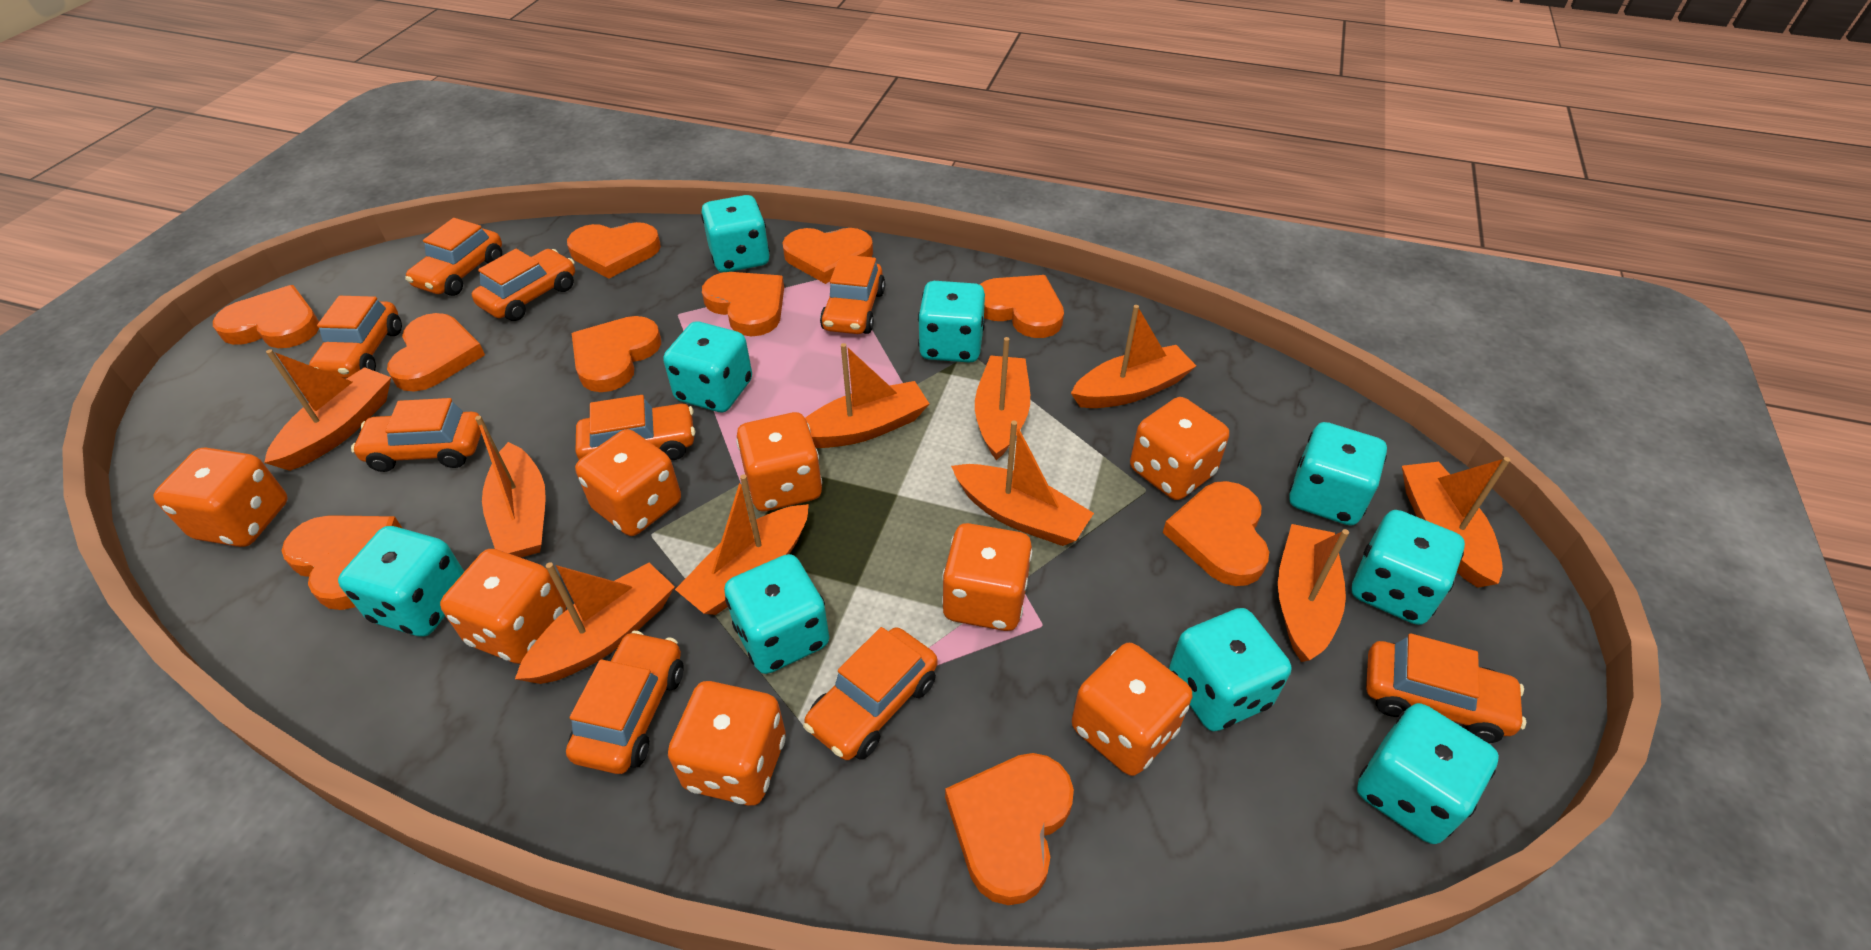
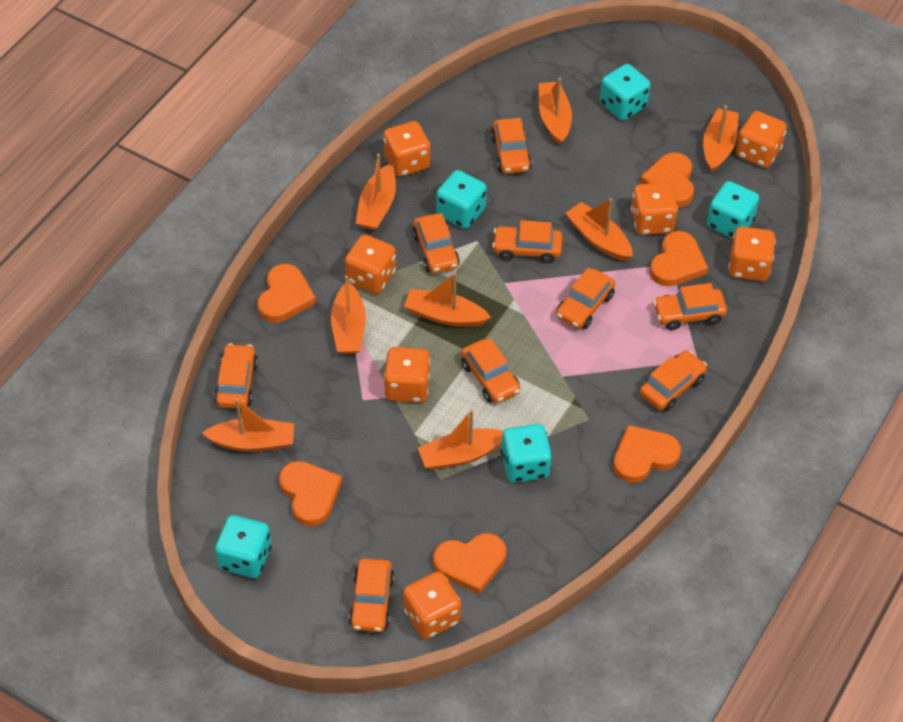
orange boat: [264,349,391,471] [475,416,546,558] [515,562,675,684] [675,474,809,615] [805,343,929,448] [951,421,1094,546] [975,337,1030,461] [1071,305,1196,408] [1278,524,1349,662] [1402,457,1510,588] = 10 -> [202,399,294,452] [331,276,366,354] [356,153,396,230] [404,273,491,327] [418,409,504,470] [539,77,572,145] [565,198,633,261] [703,105,739,173] = 8
orange dice: [153,448,288,547] [440,549,566,664] [575,429,681,536] [668,681,786,806] [736,412,822,511] [942,523,1032,631] [1072,643,1192,776] [1130,397,1229,500] = 8 -> [345,234,396,294] [383,121,430,177] [384,347,430,403] [403,571,461,639] [631,182,678,235] [728,226,776,281] [736,111,787,168] = 7
orange heart: [213,285,319,348] [281,515,402,610] [387,313,485,391] [567,222,661,279] [572,316,661,392] [702,272,784,336] [782,228,873,284] [945,753,1074,905] [979,275,1064,338] [1163,481,1269,586] = 10 -> [257,264,316,323] [279,461,342,526] [433,533,506,594] [613,425,681,483] [640,152,694,208] [650,231,708,286] = 6
turquoise dice: [338,526,464,637] [663,322,752,412] [701,195,770,272] [724,554,829,674] [918,281,985,363] [1169,608,1291,731] [1289,422,1387,525] [1352,510,1465,625] [1357,703,1499,844] = 9 -> [215,515,271,578] [436,170,487,229] [501,424,552,483] [600,64,651,120] [707,181,759,238] = 5

